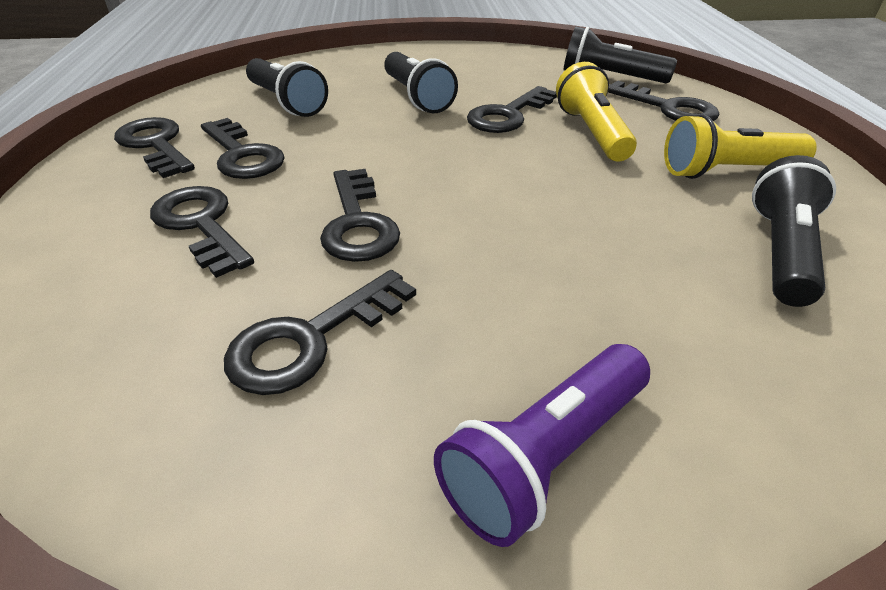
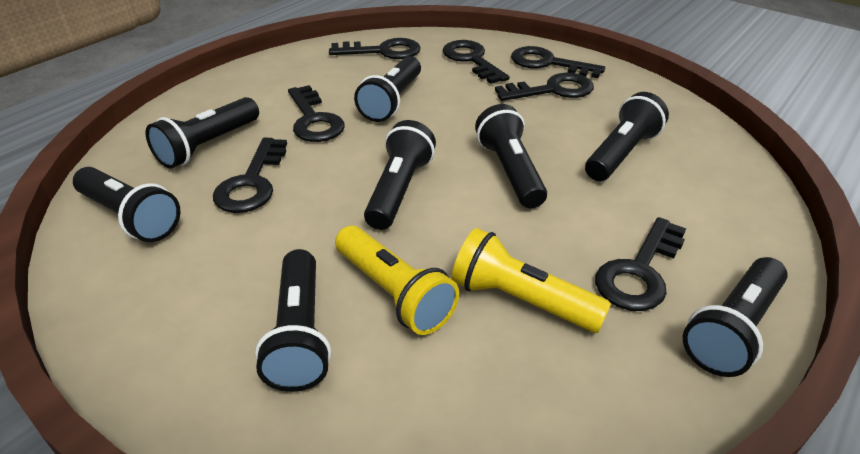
black flashlight: [246,58,328,117] [384,52,458,113] [564,26,677,83] [752,155,836,307] = 4 -> [73,167,180,242] [146,97,259,169] [255,249,331,392] [354,56,421,122] [364,120,436,230] [475,104,547,208] [585,92,669,181] [683,257,788,377] = 8
purple flashlight: [434,344,650,547] = 1 -> none = 0

